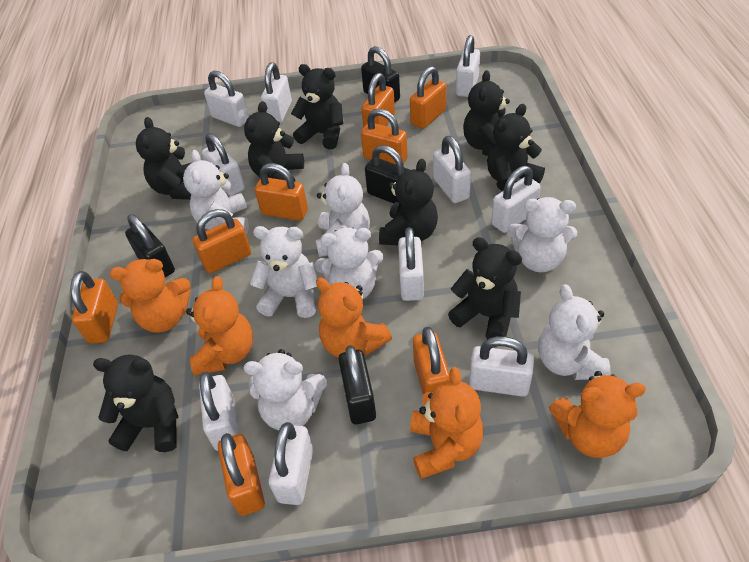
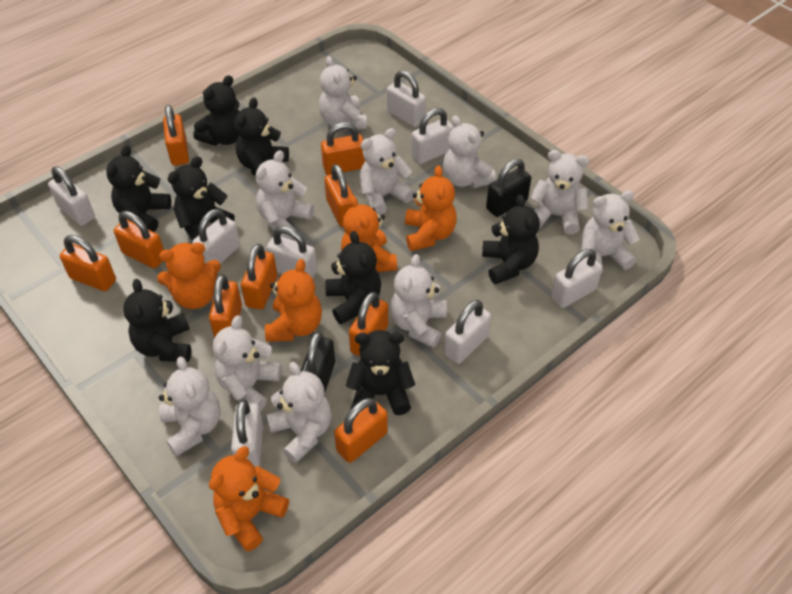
black padlock: [125,214,175,277] [338,345,376,424] [361,46,400,103] [365,145,410,204] = 4 -> [301,332,335,394] [486,159,531,217] = 2
orange padlock: [70,271,118,344] [193,209,251,273] [218,433,265,516] [255,163,308,221] [361,73,395,128] [361,109,408,164] [410,66,446,129] [413,327,450,395] = 8 -> [60,235,116,291] [114,211,164,269] [163,105,189,166] [209,274,242,338] [241,244,277,310] [321,122,365,175] [324,164,354,227] [334,398,388,463] [349,292,388,356] = 9
white padlock: [199,372,239,451] [202,133,245,196] [204,71,249,127] [261,62,292,123] [268,422,313,505] [398,227,424,301] [433,136,471,203] [456,35,480,97] [469,336,534,397] [491,166,541,233] = 10 -> [48,166,95,226] [192,209,240,264] [231,399,263,467] [266,226,317,279] [387,71,426,127] [411,108,454,164] [444,300,491,364] [551,249,602,308] = 8
white teddy bear: [183,150,249,234] [243,349,327,430] [250,226,318,318] [315,163,370,257] [315,228,384,299] [507,197,577,272] [538,284,610,380] = 7 -> [159,357,221,457] [213,315,282,412] [256,150,314,239] [267,362,332,463] [319,56,367,130] [359,128,415,215] [390,254,447,348] [443,116,496,189] [530,150,589,234] [581,191,640,274] = 10

